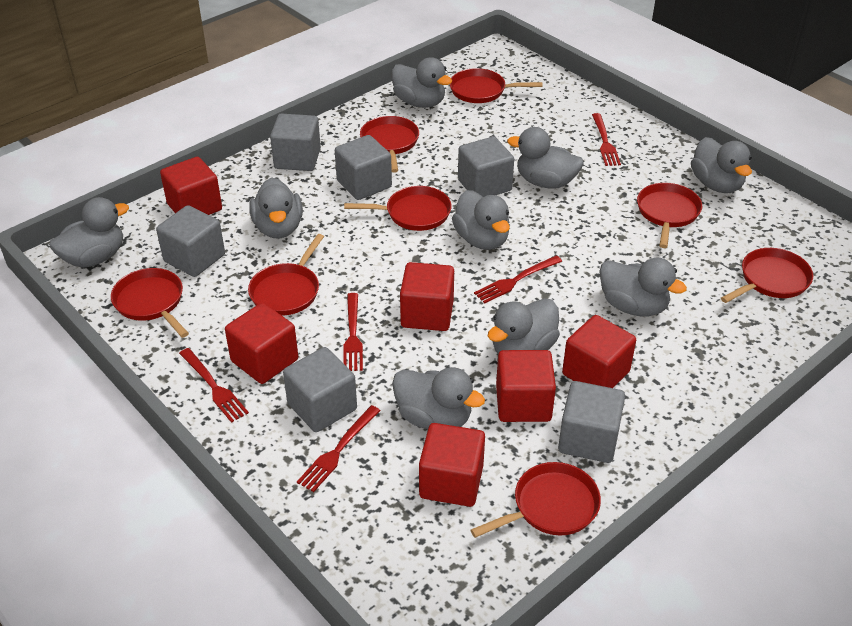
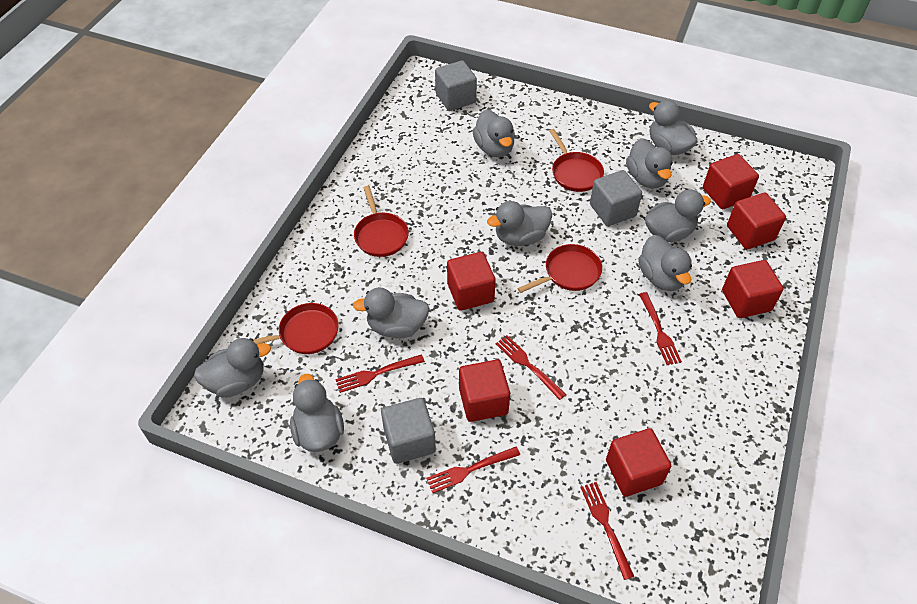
grey cube: [156,205,225,277] [270,114,321,171] [283,347,357,432] [335,135,392,200] [458,137,514,197] [558,381,625,463] = 6 -> [381,398,436,464] [435,60,477,111] [590,170,642,226] = 3
red pan: [111,268,189,338] [248,234,324,315] [344,186,452,231] [360,116,419,173] [450,68,543,103] [471,462,601,538] [637,183,702,248] [721,248,813,303] = 8 -> [253,303,339,354] [354,186,409,257] [518,244,602,293] [549,129,604,192] = 4

